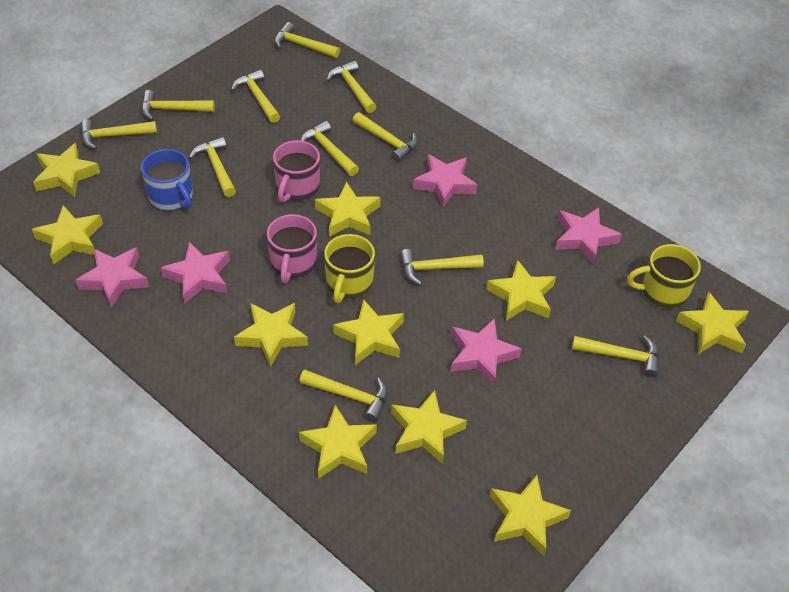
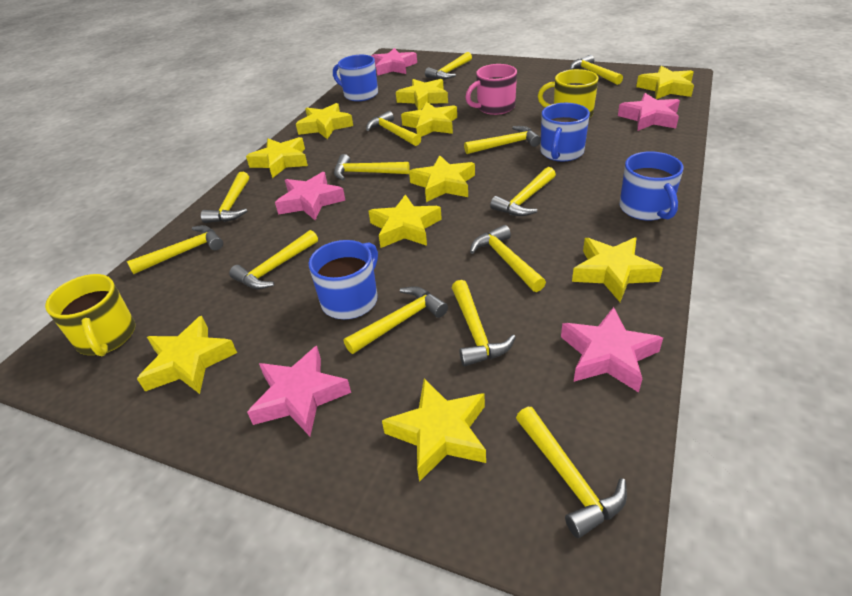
blue mug: [141,149,193,210] = 1 -> [309,240,378,319] [333,55,378,101] [540,103,590,161] [619,151,683,220] = 4
pink mug: [267,214,317,283] [273,140,320,203] = 2 -> [465,64,517,115] = 1
yellow hammer: [81,119,157,149] [142,90,215,120] [189,137,236,197] [231,70,280,123] [275,22,340,58] [299,369,388,422] [301,121,359,176] [327,61,376,113] [353,112,418,162] [400,249,484,285] [572,335,659,378] = 11 -> [127,225,223,274] [201,172,249,223] [229,230,318,289] [334,154,410,180] [344,286,448,354] [366,111,421,146] [425,52,472,79] [452,280,516,366] [464,126,541,154] [470,225,546,292] [490,167,556,216] [516,407,627,538] [570,55,623,85] = 13

